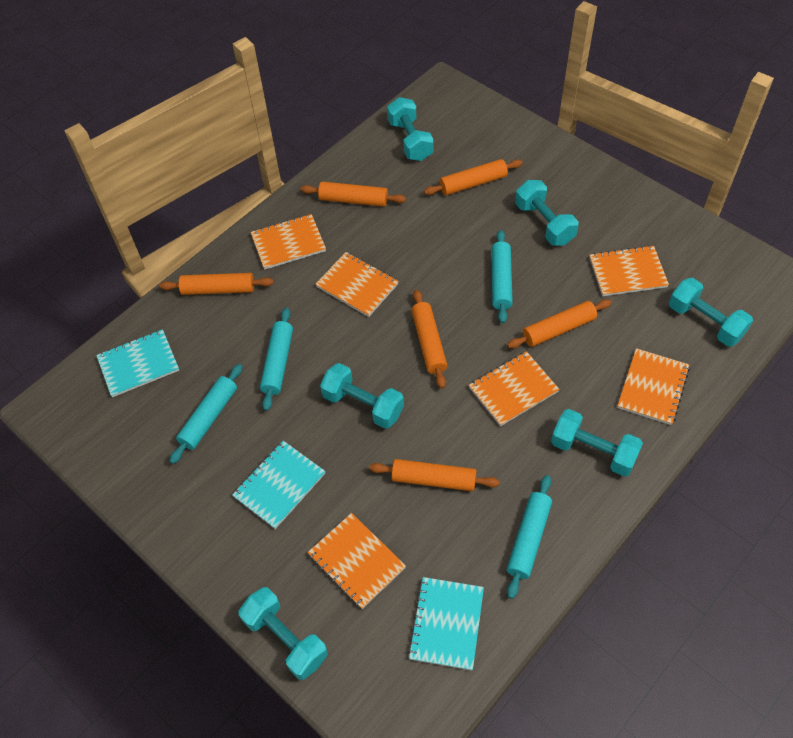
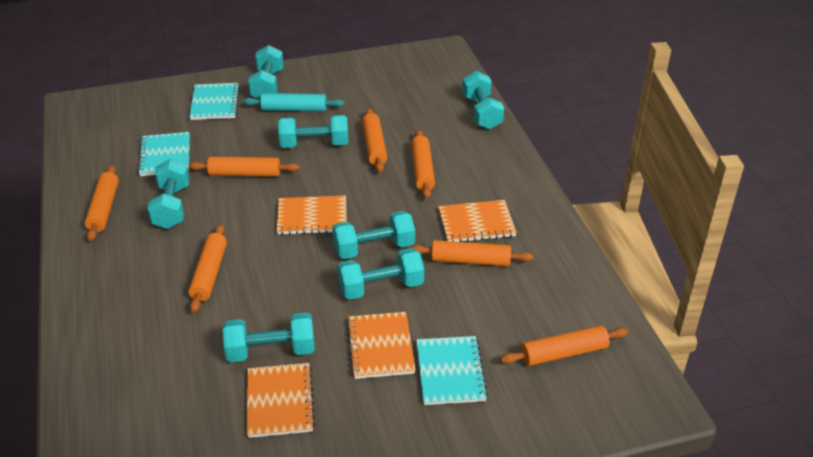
orange notebook: [251,214,326,270] [307,513,406,609] [315,252,399,317] [469,351,560,426] [589,245,669,296] [617,348,690,425] = 6 -> [247,363,315,438] [277,196,347,235] [347,312,416,379] [438,200,517,242] = 4
orange rolling pin: [160,273,274,295] [301,181,406,207] [369,459,500,491] [411,290,447,389] [424,159,523,195] [507,299,612,349] = 6 -> [84,165,119,241] [188,224,227,313] [189,157,299,177] [362,108,387,173] [410,240,533,266] [411,130,435,199] [500,325,628,366] = 7
turquoise dumbbell: [238,587,328,680] [320,363,404,429] [387,97,434,161] [515,180,579,246] [551,409,643,477] [669,278,753,347] = 6 -> [147,159,190,229] [223,312,315,362] [248,45,284,99] [278,115,348,148] [332,211,415,259] [337,248,424,300] [462,71,504,130] = 7
turquoise rolling pin: [170,364,243,464] [260,308,293,411] [491,230,513,323] [507,475,552,599] = 4 -> [243,93,344,112] = 1

